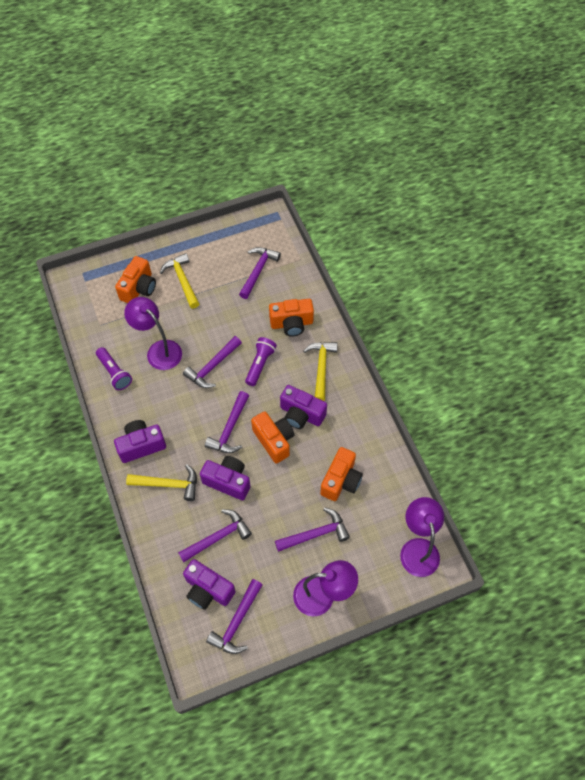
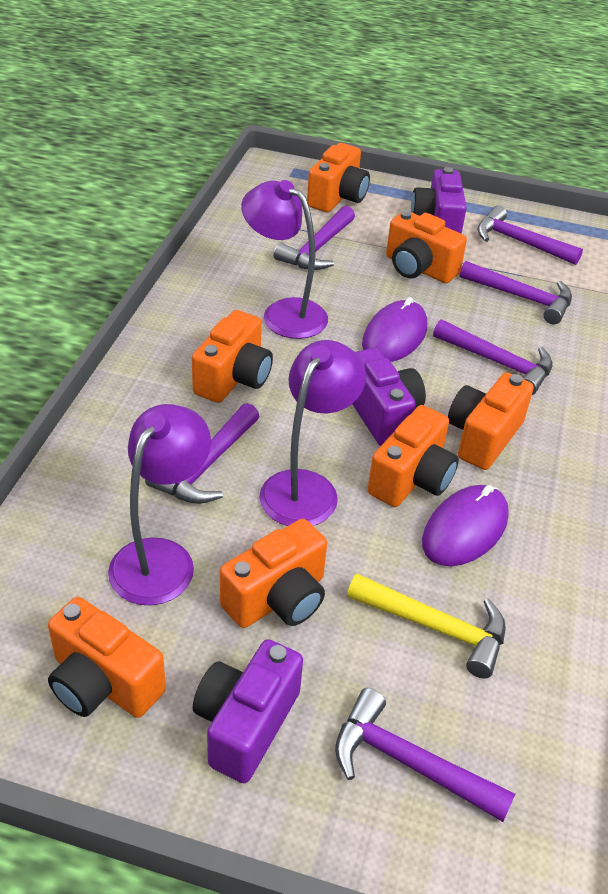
orange camera: [115,256,156,303] [251,411,294,463] [269,299,314,336] [320,447,363,501] = 4 -> [48,597,166,718] [192,310,273,403] [220,519,327,628] [307,143,370,212] [368,405,459,507] [386,210,467,283] [448,372,534,470] = 7
purple camera: [114,420,166,463] [183,559,236,610] [200,456,250,500] [280,385,327,429] = 4 -> [193,639,303,783] [352,348,426,446] [411,167,467,234] = 3
purple flashlight: [96,347,132,390] [245,337,277,386] = 2 -> none = 0
purple mouse: none = 0 -> [362,297,427,362] [422,485,509,566] = 2
yellow hammer: [126,464,197,501] [160,253,199,309] [303,342,338,401] = 3 -> [347,574,506,679] = 1

